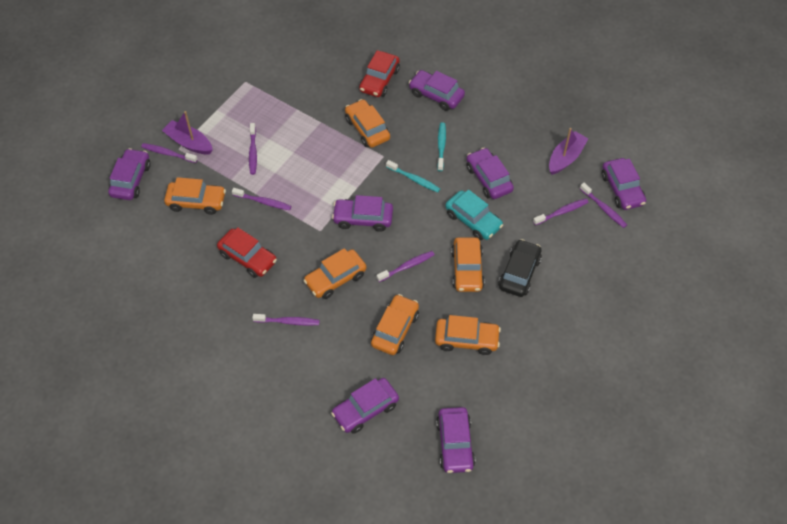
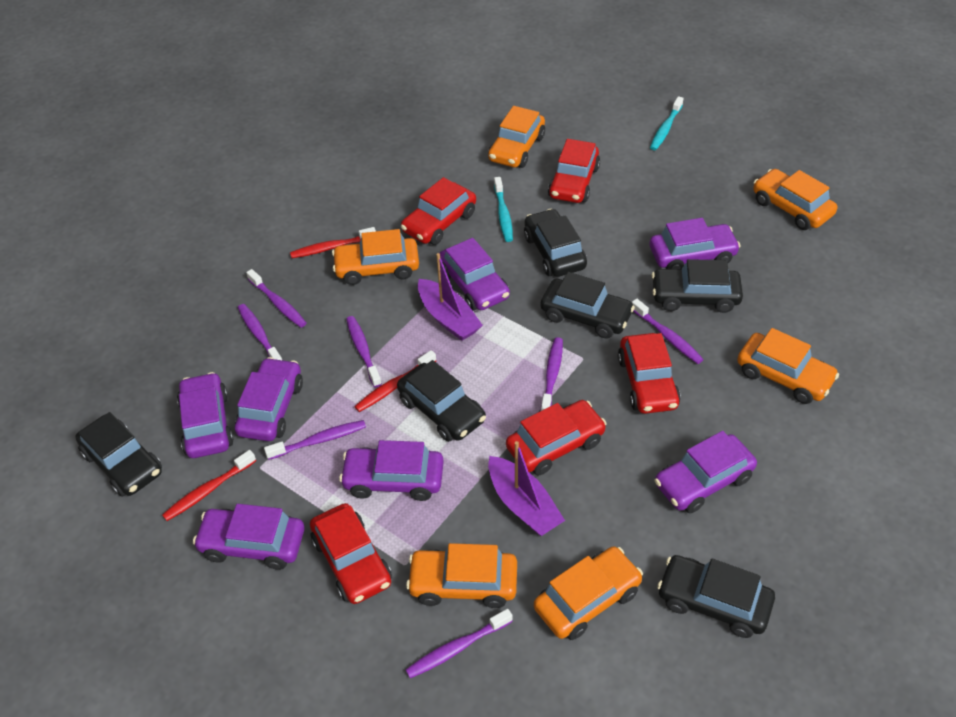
black car: [498,239,542,297] = 1 -> [75,412,162,497] [397,360,486,442] [524,209,587,277] [540,272,635,339] [652,259,743,313] [657,555,775,638] = 6
red car: [217,227,277,278] [359,50,400,97] = 2 -> [310,503,392,604] [401,177,476,245] [506,400,607,475] [548,139,600,203] [618,333,681,414] = 5
red toothbrush: none = 0 -> [162,450,256,521] [290,227,376,258] [354,350,436,412] = 3
turquoise car: [445,190,503,240] = 1 -> none = 0

